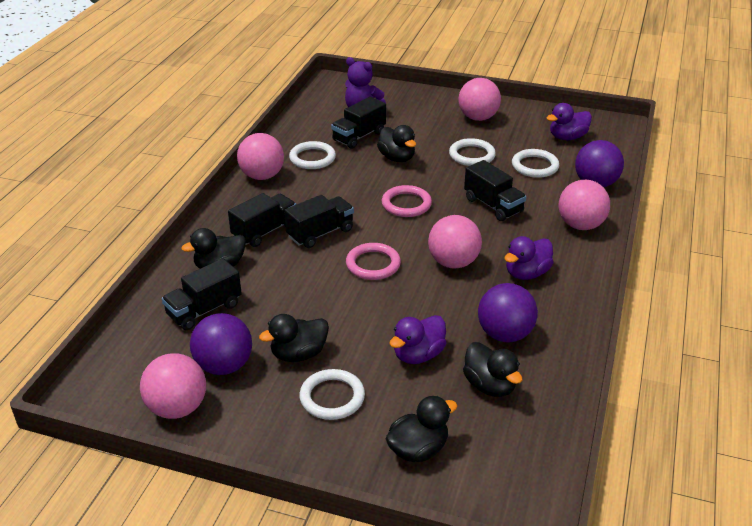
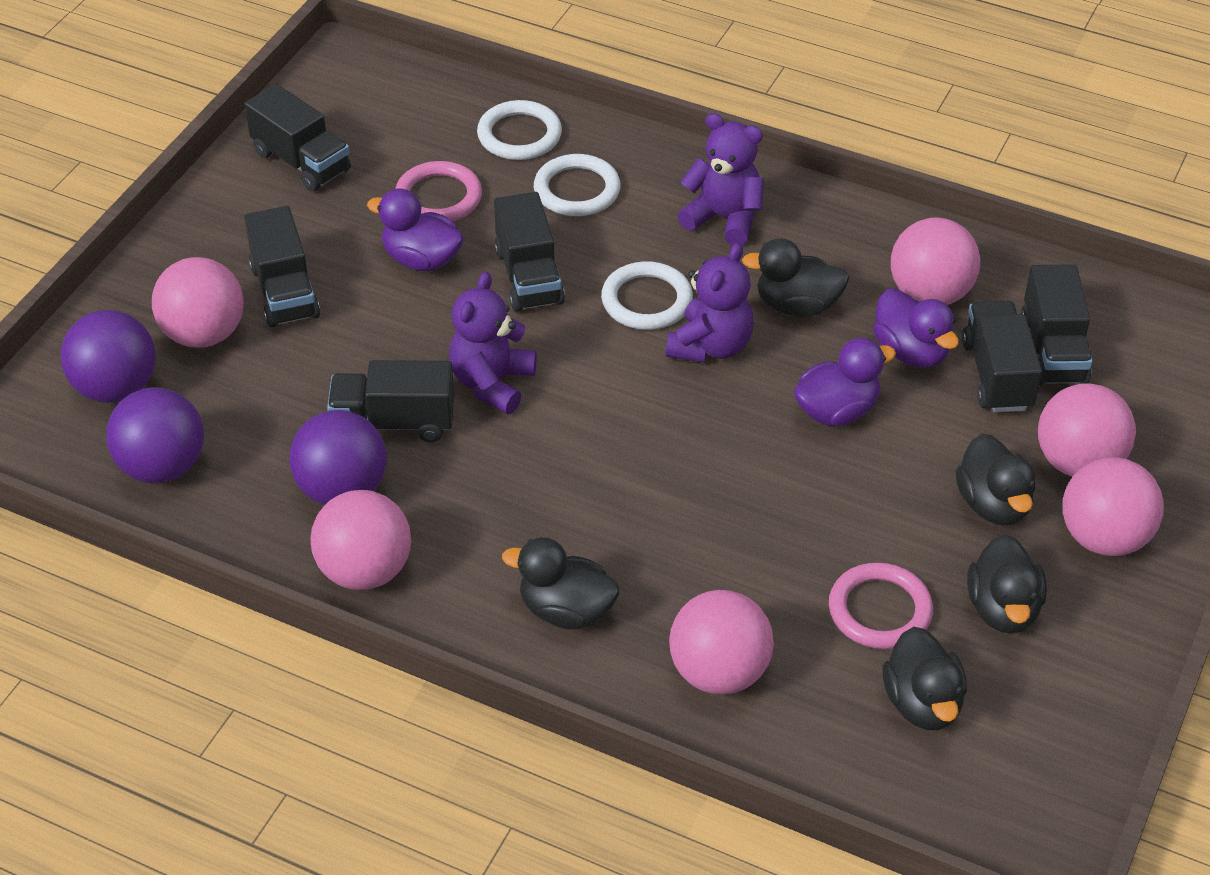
black truck: [162,258,242,330] [228,193,296,247] [284,195,354,248] [331,97,386,149] [464,160,526,221] = 5 -> [245,84,351,192] [245,206,320,328] [327,360,454,442] [494,192,565,312] [962,300,1042,412] [1021,264,1093,385] = 6
pink ball: [140,353,206,419] [237,133,284,180] [428,215,482,269] [458,78,501,121] [559,180,610,230] = 5 -> [152,257,244,348] [311,490,411,590] [669,590,774,694] [891,218,980,305] [1038,383,1136,477] [1063,457,1164,556] = 6
purple teddy bear: [345,57,386,107] = 1 -> [449,271,536,414] [666,243,753,363] [678,113,764,246] = 3
white ring: [289,141,336,169] [299,369,365,420] [449,138,496,166] [512,149,559,178] = 4 -> [477,100,562,160] [534,154,620,216] [601,261,693,330] = 3

